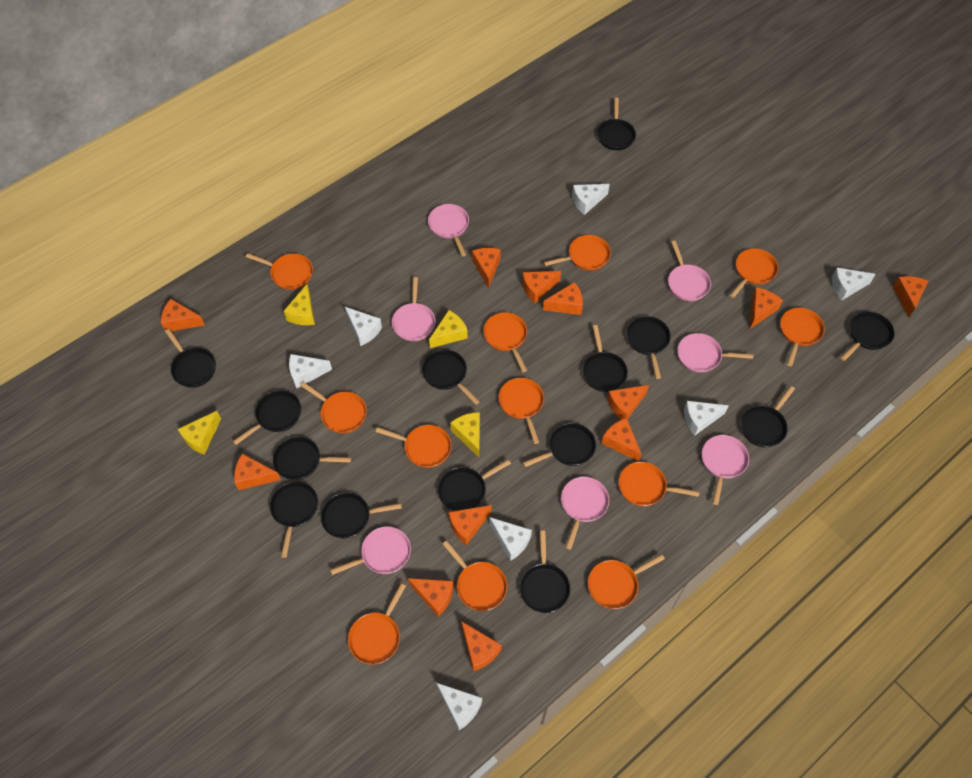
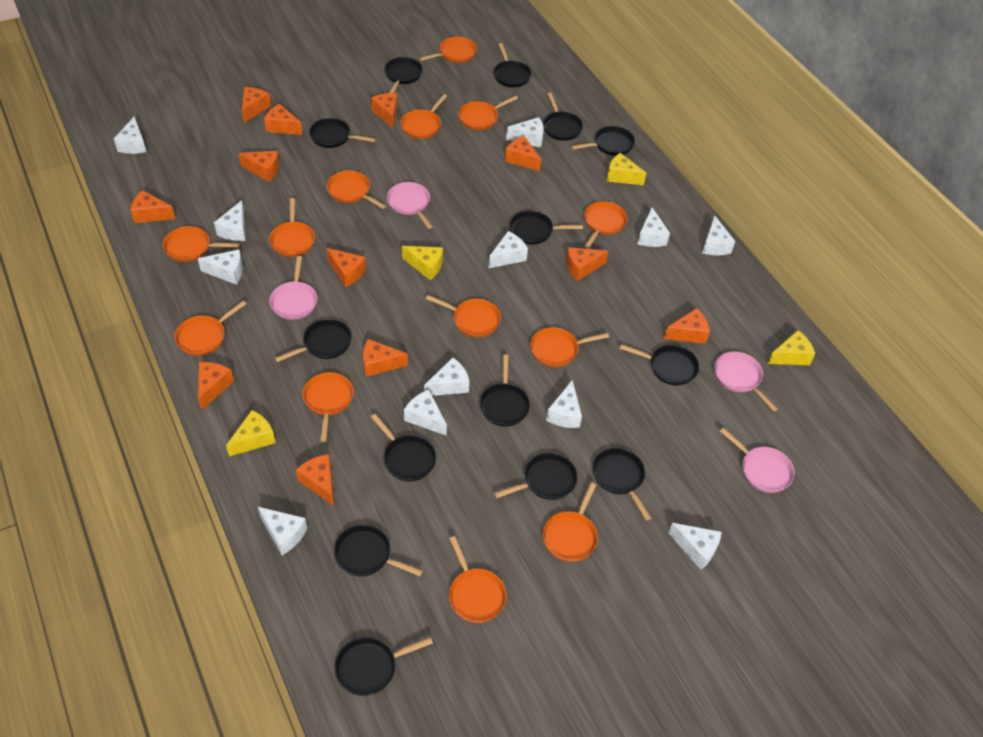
orange pan: [246,253,313,290] [300,382,367,433] [348,583,406,664] [376,425,452,468] [442,541,507,611] [483,312,527,372] [499,378,544,444] [544,235,611,271] [588,554,665,609] [619,462,700,506] [730,248,779,298] [780,308,825,366] = 12 -> [163,226,239,262] [174,301,246,356] [269,198,315,257] [302,372,354,442] [327,170,386,209] [400,94,447,139] [419,37,477,63] [426,295,501,337] [449,536,507,623] [458,96,518,130] [530,327,609,367] [543,482,598,562] [584,201,627,249] = 13
pink pan: [330,527,411,575] [392,277,436,341] [428,204,469,256] [561,477,609,550] [668,241,711,301] [677,333,753,373] [702,435,749,505] = 7 -> [269,256,317,320] [387,182,433,229] [714,351,778,412] [720,428,795,493] = 4
white cheese: [289,354,332,389] [345,307,382,346] [437,683,482,730] [489,517,532,561] [572,184,610,215] [684,401,729,436] [832,268,876,301] = 7 -> [114,116,146,154] [198,249,243,285] [214,200,245,241] [258,507,307,555] [404,390,447,436] [424,358,469,396] [488,231,528,269] [506,117,544,148] [546,380,582,428] [638,207,670,247] [668,523,722,569] [702,215,735,255] = 12

